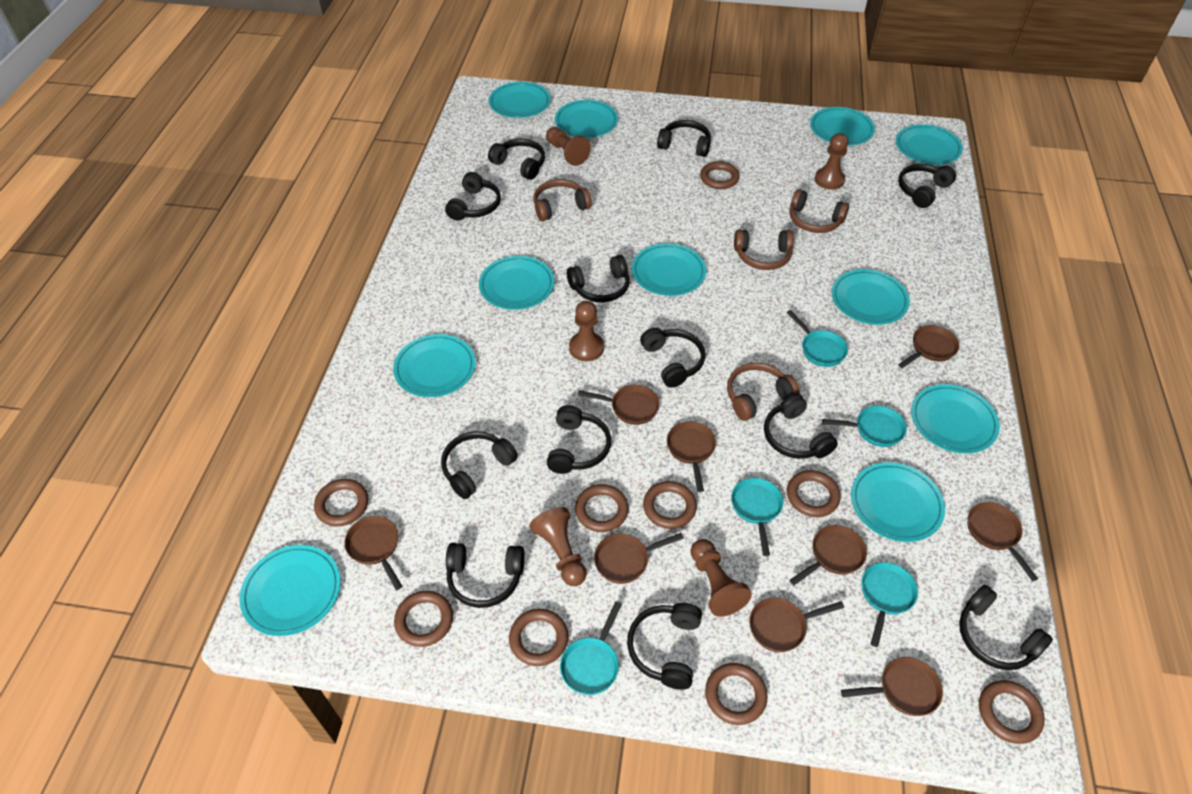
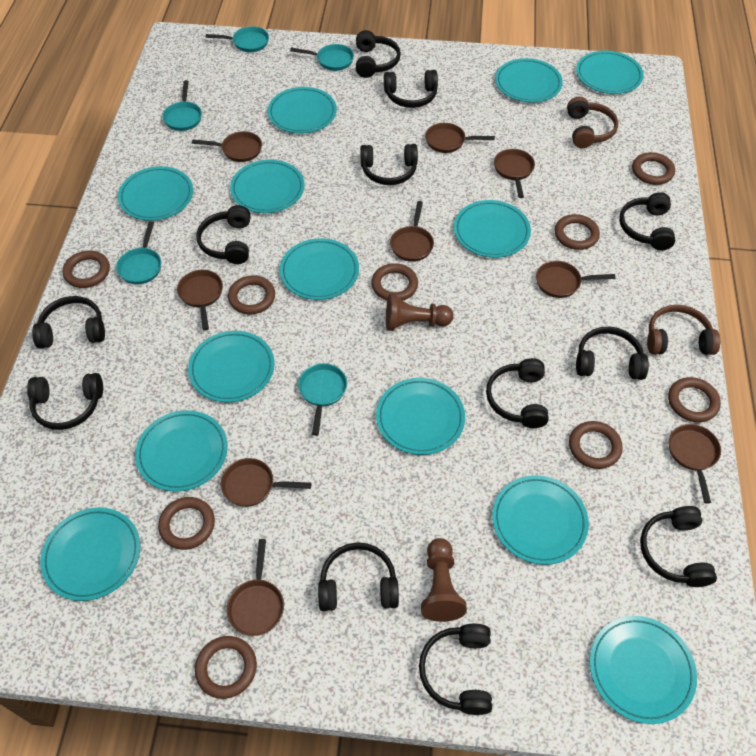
brown headphones: [533,179,592,221] [727,363,800,421] [734,230,794,270] [789,189,849,233] = 4 -> [567,97,618,148] [647,305,720,355] = 2
brown pawn: [530,507,587,586] [546,127,591,166] [569,301,604,361] [691,539,752,617] [815,133,848,190] = 5 -> [386,294,454,331] [421,538,467,622] = 2
turquoise plate: [240,545,341,636] [393,334,476,397] [479,256,554,310] [489,82,551,118] [555,100,618,138] [632,243,706,296] [810,107,875,146] [832,269,910,325] [851,462,945,542] [896,124,963,165] [911,384,1000,453] = 11 -> [40,507,140,601] [118,166,193,221] [135,410,227,492] [188,331,274,402] [230,160,304,213] [268,87,337,134] [280,238,359,300] [376,378,465,455] [454,200,531,258] [492,475,589,565] [495,58,563,103] [576,51,644,94] [590,616,697,724] = 13

